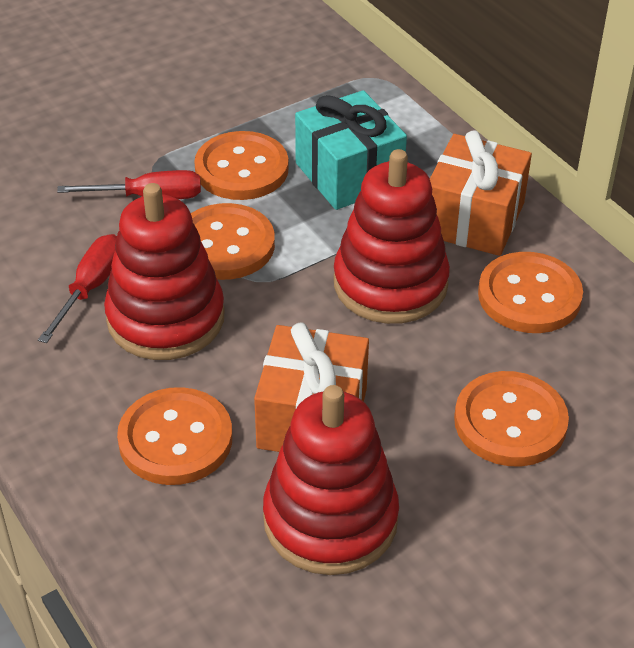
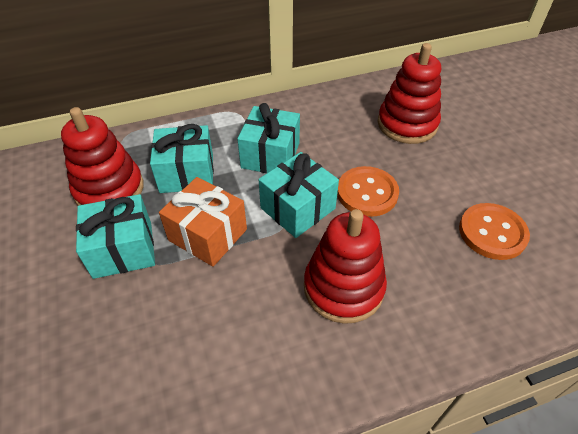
orange button: [117,387,232,485] [191,203,275,280] [194,131,289,200] [454,371,569,466] [478,252,583,333] = 5 -> [337,166,399,217] [459,203,530,260] = 2
orange gift: [254,322,369,452] [430,130,532,256] = 2 -> [159,177,247,267] = 1
red screwdriver: [38,234,117,343] [57,170,201,199] = 2 -> none = 0
turquoise gift: [295,90,407,210] = 1 -> [76,194,155,279] [150,124,214,193] [237,103,300,173] [258,152,339,238] = 4

